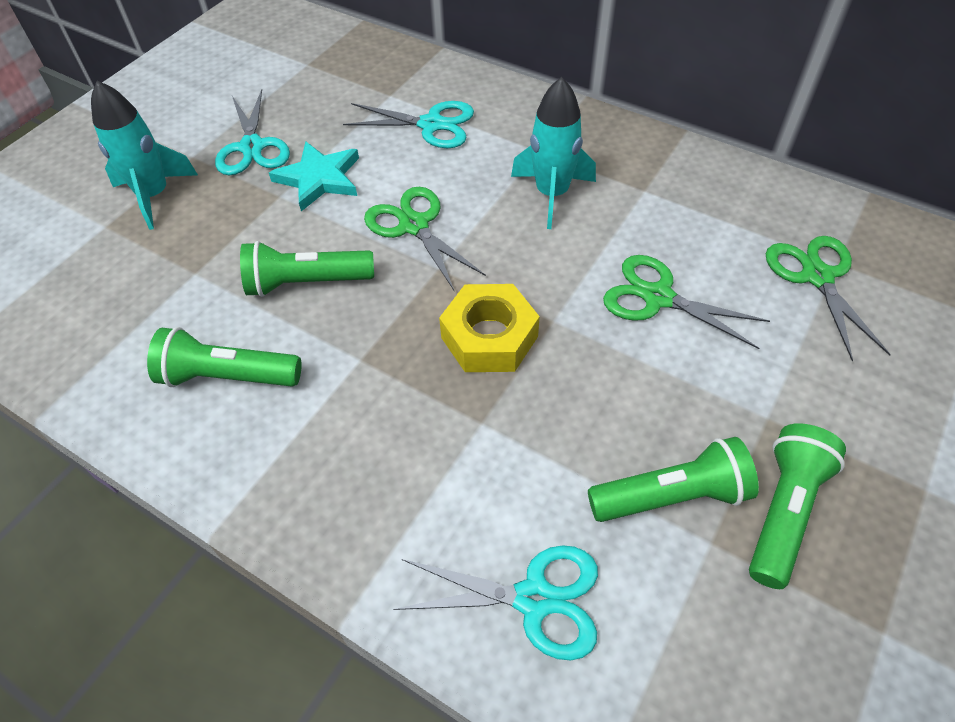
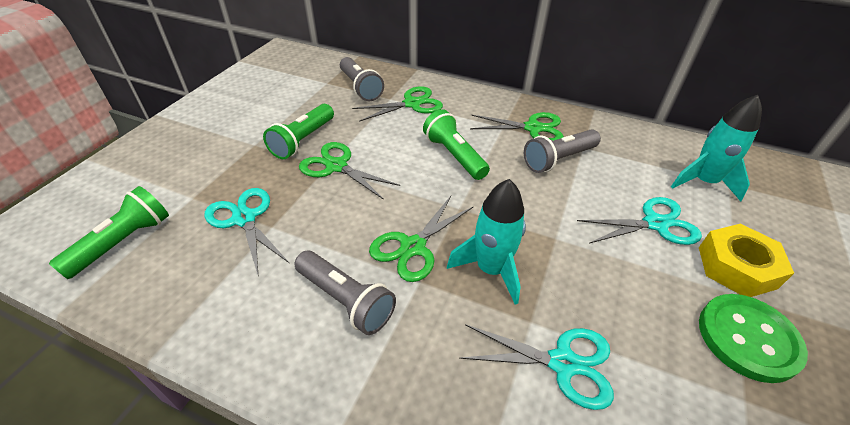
green button: none = 0 -> [699,294,808,383] = 1
green flashlight: [147,327,302,387] [240,241,374,297] [588,437,759,522] [749,423,846,589] = 4 -> [49,186,169,279] [263,104,334,159] [423,109,490,180] = 3
green scissors: [364,187,486,290] [603,255,770,349] [766,236,891,361] = 3 -> [299,142,400,200] [352,86,443,122] [369,196,474,282] [470,112,564,141] = 4
grey flashlight: none = 0 -> [295,251,396,335] [340,57,384,101] [524,129,601,173] = 3
turquoise star: [269,141,359,211] = 1 -> none = 0

